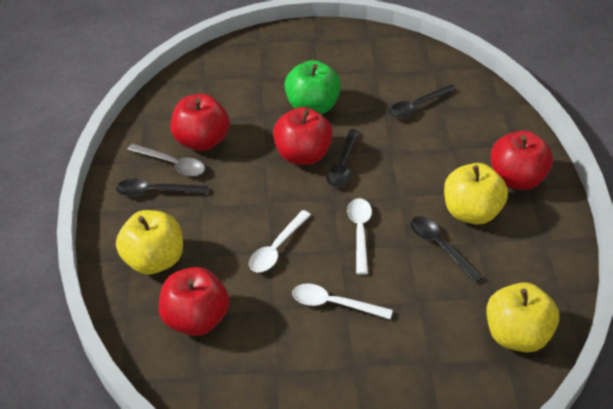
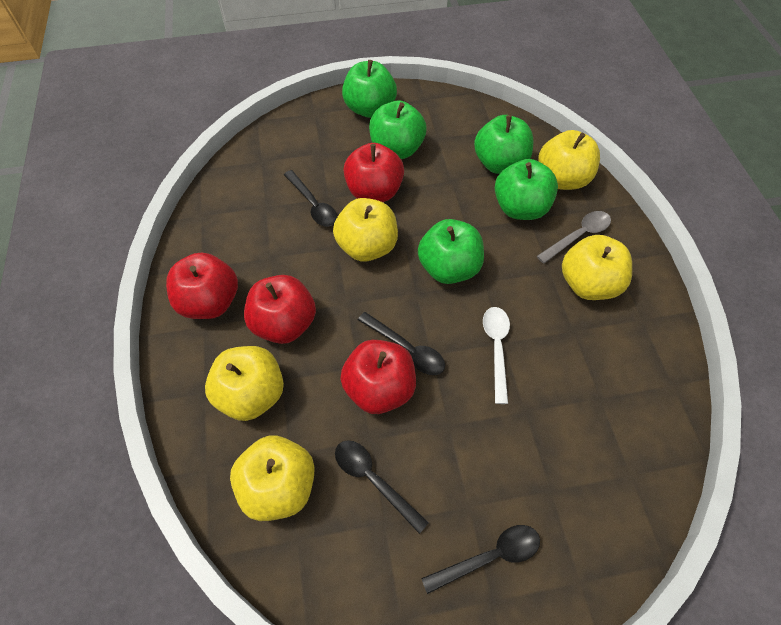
green apple: [284,60,341,114] = 1 -> [342,60,397,118] [369,101,426,159] [418,219,484,284] [474,115,533,174] [495,159,558,220] = 5
white spoon: [249,210,311,272] [292,283,393,319] [347,198,372,275] = 3 -> [483,307,510,404] = 1
yellow apple: [116,210,183,275] [444,163,508,224] [486,282,559,352] = 3 -> [205,346,284,421] [230,435,315,521] [333,198,398,262] [538,130,600,190] [562,235,632,300] = 5

